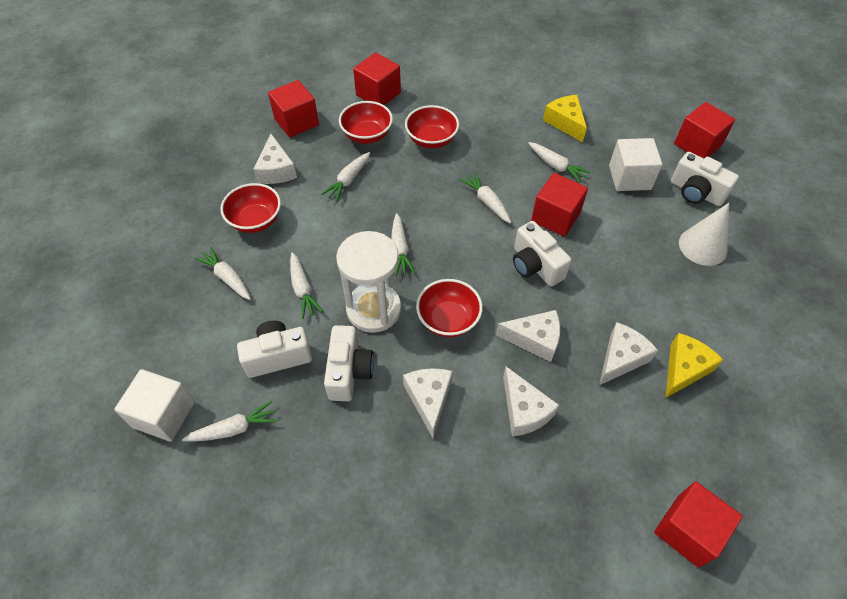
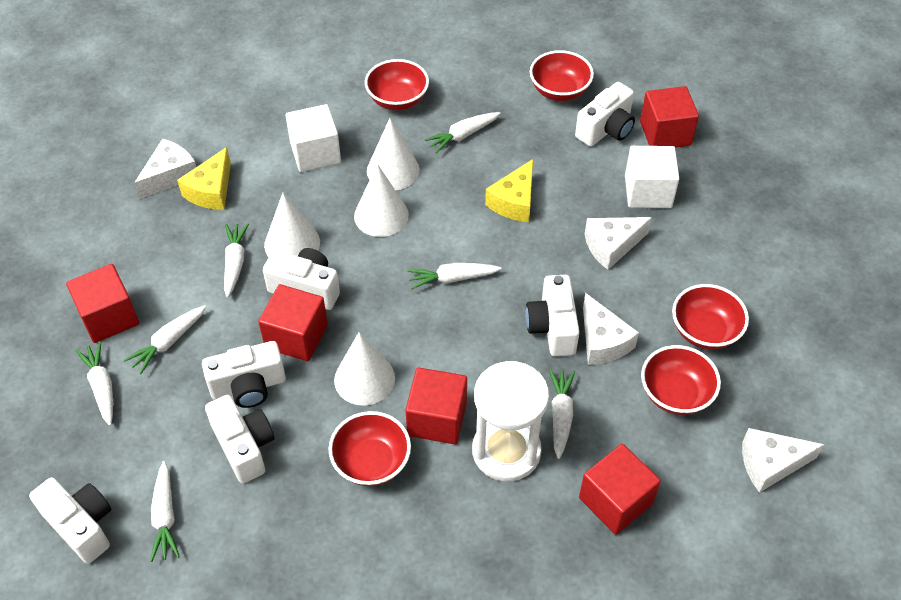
red bowl: [220,183,281,233] [339,101,393,144] [405,105,459,149] [416,279,483,337] = 4 -> [329,411,411,486] [365,59,429,110] [530,50,594,101] [641,345,721,415] [672,284,749,350] = 5
white camera: [237,321,312,378] [324,325,374,401] [513,221,572,287] [671,152,739,206] = 4 -> [29,477,111,564] [202,341,286,408] [205,395,275,484] [263,248,340,310] [525,275,580,356] [575,82,635,147] = 6
white cheese: [253,134,297,184] [403,368,453,438] [496,310,560,362] [503,367,559,436] [599,322,658,385] = 5 -> [134,139,196,199] [583,293,639,365] [585,217,652,270] [742,428,824,493] = 4
white cone: [679,203,729,266] = 1 -> [264,193,320,257] [334,332,395,406] [354,164,409,237] [367,118,420,190] = 4

